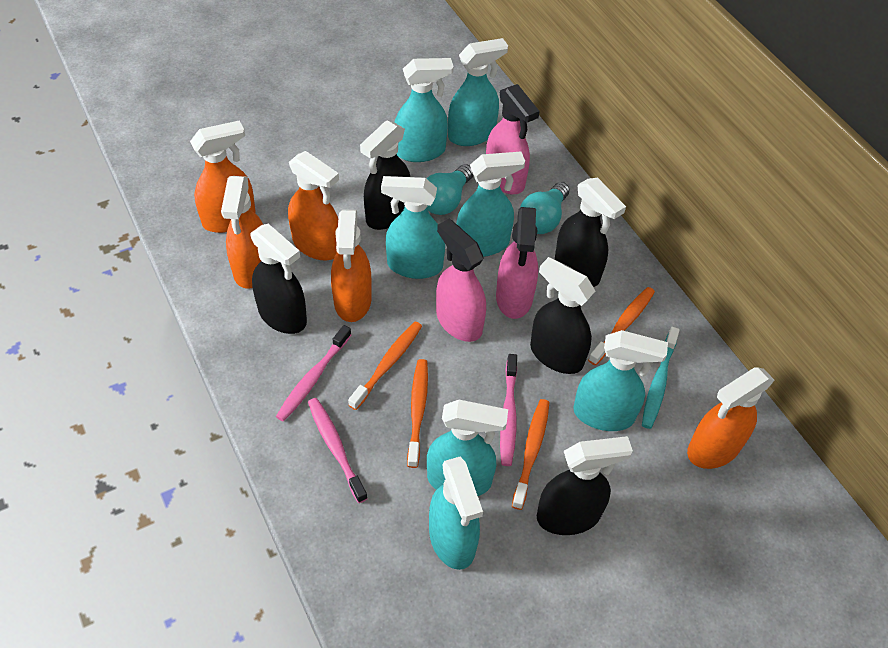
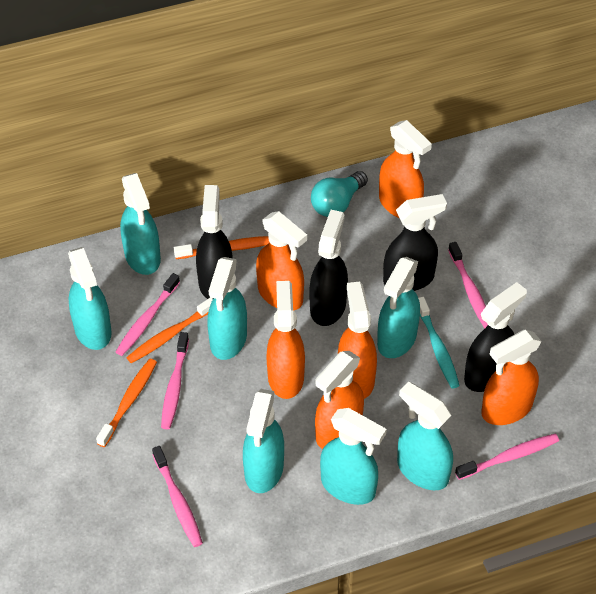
black spray bottle: [250,224,307,334] [360,120,410,230] [530,257,595,374] [537,436,633,535] [555,178,626,287] = 5 -> [196,185,233,299] [309,210,348,326] [383,194,447,291] [464,282,527,392] = 4
orange spray bottle: [190,121,256,233] [221,176,264,289] [288,151,339,260] [331,209,372,322] [687,367,775,469] = 5 -> [256,211,307,311] [267,281,305,399] [315,351,364,449] [338,281,377,399] [379,120,432,218] [481,330,542,425] = 6
orange toothbrush: [348,322,422,410] [407,359,428,468] [512,399,550,510] [588,287,655,365] = 4 -> [96,359,157,447] [126,298,213,363] [174,236,269,259] = 3
pink spray bottle: [436,219,486,342] [486,84,540,194] [496,207,538,319] = 3 -> none = 0
pink toothbrush: [276,325,351,422] [308,398,368,503] [500,354,517,466] = 3 -> [116,273,180,356] [152,446,203,547] [161,332,189,429] [448,242,488,328] [455,434,559,480] = 5
turquoise light bulb: [426,164,473,215] [520,182,569,234] = 2 -> [311,171,368,217] = 1

